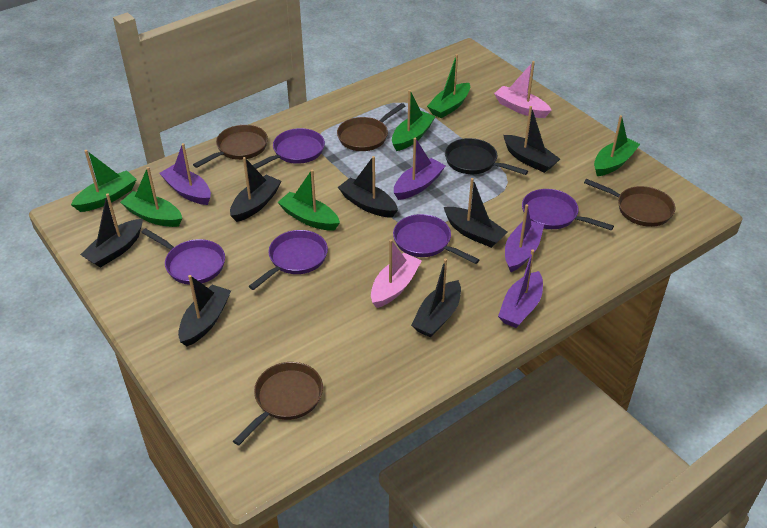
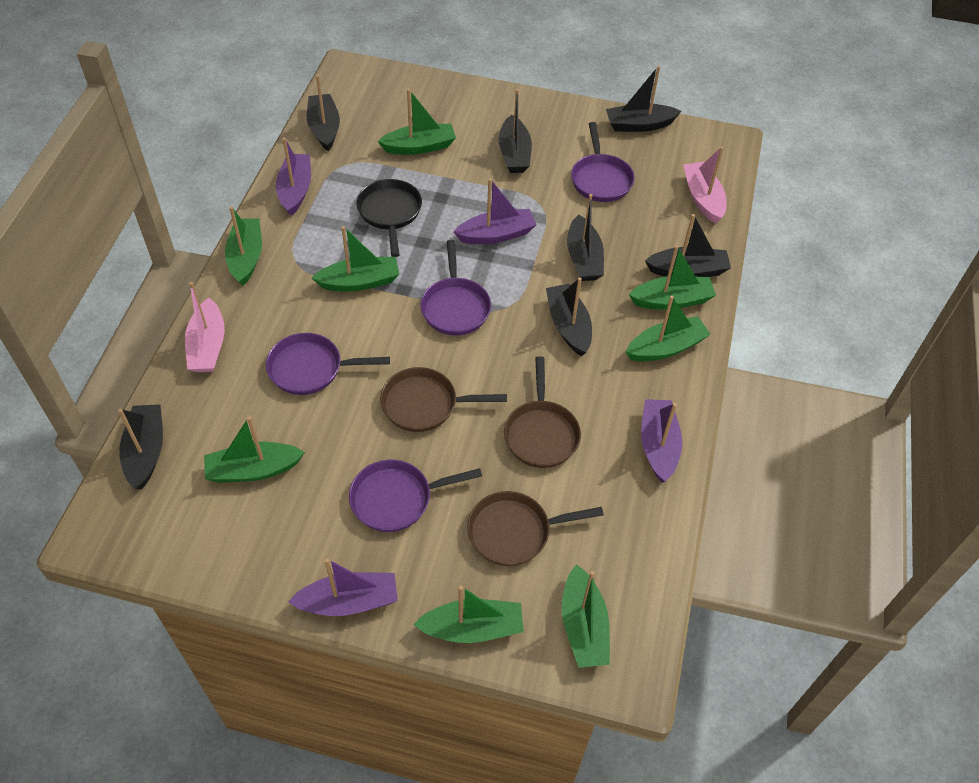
brown pan: [193,125,268,168] [233,362,323,446] [337,103,405,151] [584,179,675,227] = 4 -> [380,367,507,432] [467,491,604,566] [504,356,581,468] = 3
green boat: [71,150,137,212] [120,167,182,227] [278,169,340,231] [392,90,436,151] [427,54,470,118] [594,115,640,176] = 6 -> [204,416,305,483] [225,206,262,286] [312,226,400,292] [377,89,456,155] [413,586,524,643] [562,564,610,668] [626,296,711,361] [628,245,716,310] = 8
purple pan: [141,228,225,285] [249,230,328,290] [253,128,325,169] [393,214,479,264] [522,189,614,231] = 5 -> [266,333,390,395] [349,460,482,532] [421,240,491,335] [571,122,635,202] = 4

